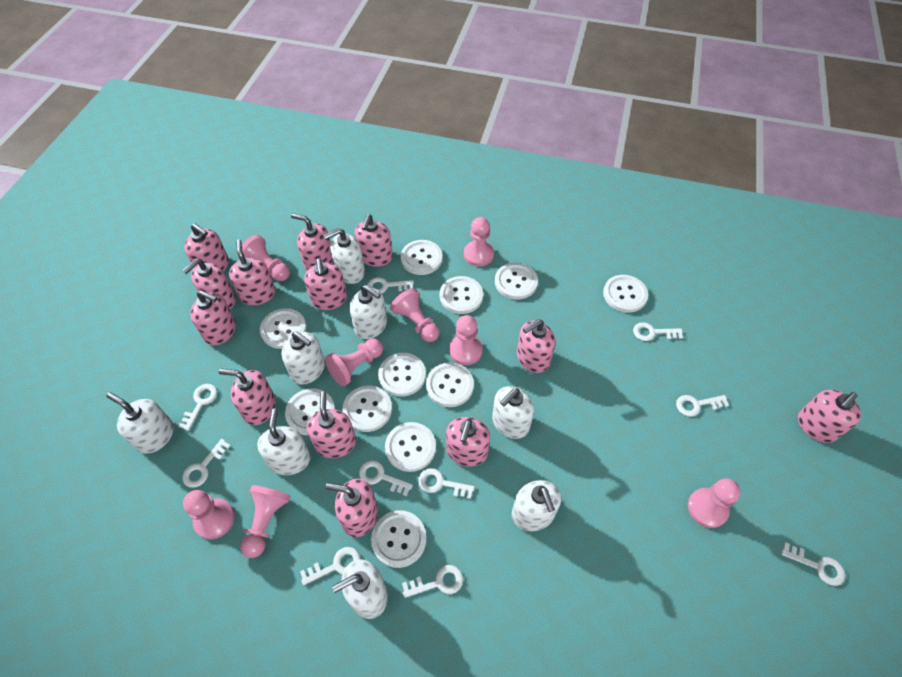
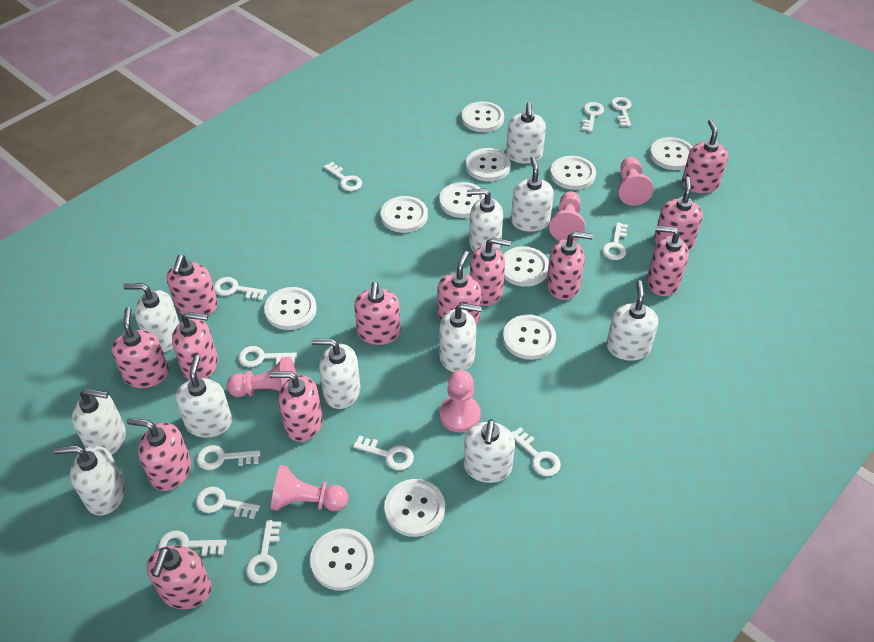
pink pawn: [183,490,235,539] [240,485,291,558] [242,235,290,281] [325,338,383,386] [390,288,439,342] [449,315,483,365] [464,217,494,267] [688,478,741,528] = 8 -> [227,356,296,397] [271,465,348,511] [439,370,481,432] [549,191,585,241] [618,157,653,206] = 5
white key: [178,384,217,431] [182,439,231,488] [300,547,361,585] [359,460,413,496] [367,277,414,293] [402,565,463,598] [418,468,474,499] [633,322,683,341] [676,395,729,416] [781,542,845,586] = 10 -> [158,531,227,556] [196,487,260,519] [197,445,260,470] [214,277,267,300] [238,346,297,367] [246,520,281,583] [324,162,362,191] [353,435,414,470] [511,427,561,476] [582,102,604,132] [602,222,628,260] [611,97,632,127] = 12
white soap dispenser: [106,392,174,454] [257,408,311,475] [281,331,325,384] [324,228,365,284] [332,559,388,619] [349,285,387,339] [492,386,534,439] [512,480,561,531] = 8 -> [54,445,126,516] [72,388,126,455] [123,283,180,352] [175,355,232,438] [311,339,360,409] [439,303,482,372] [463,419,515,483] [467,189,503,252] [506,102,546,164] [511,156,554,232] [606,280,658,361] = 11

